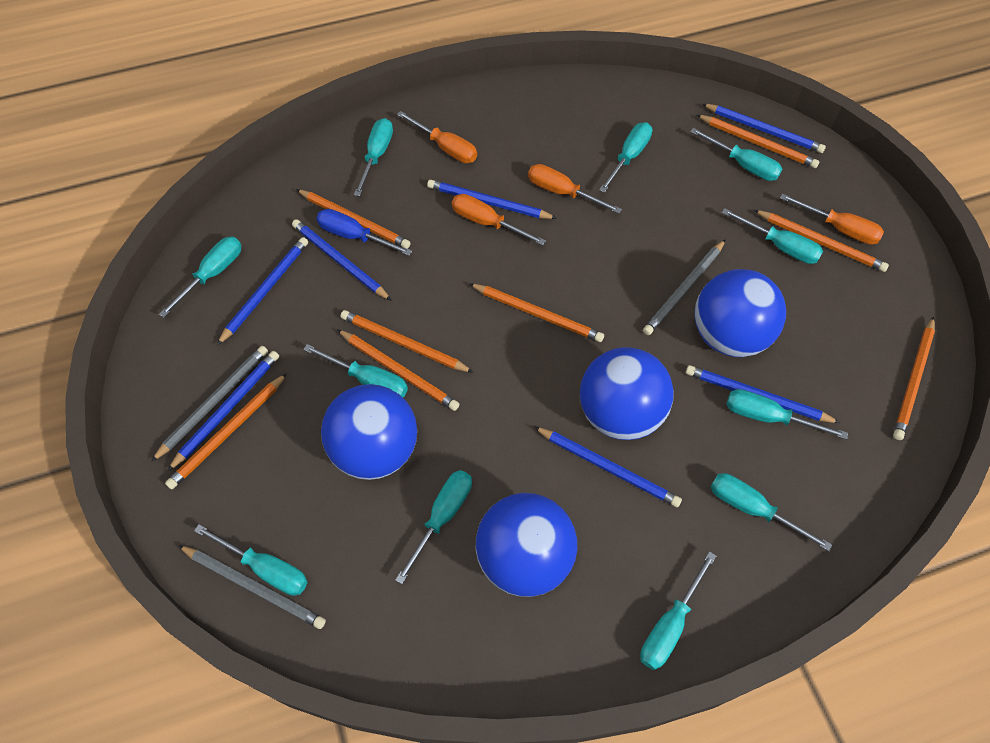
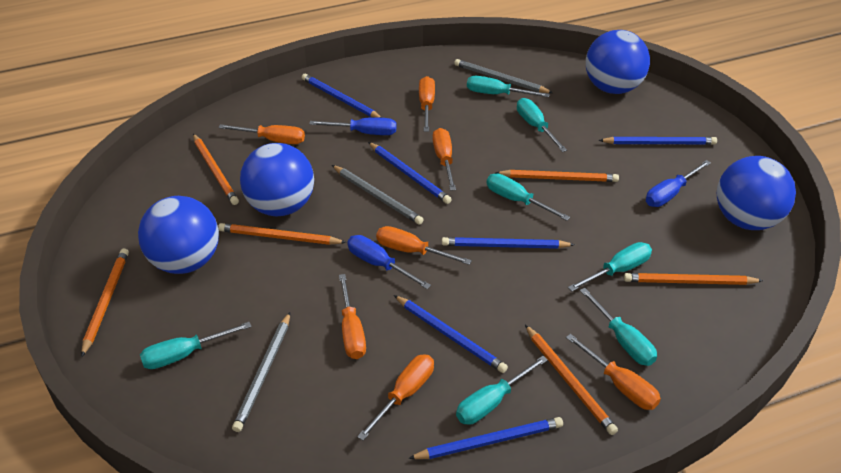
blue pencil: [168,351,279,471] [217,237,308,345] [292,219,392,301] [427,180,557,219] [534,427,682,507] [686,365,840,423] [702,104,826,153] = 7 -> [302,74,382,118] [368,142,452,204] [394,295,508,373] [408,417,563,459] [442,237,575,249] [598,137,717,145] = 6
blue screwdriver: [316,209,412,256] = 1 -> [309,117,397,135] [347,235,431,289] [646,160,711,207] = 3
orange pencil: [165,373,287,489] [296,189,410,249] [337,329,459,411] [341,310,474,373] [469,283,604,342] [697,115,819,168] [754,210,889,272] [893,316,935,440] = 8 -> [81,249,129,357] [193,134,239,205] [218,223,347,245] [496,170,619,182] [525,325,618,435] [624,273,763,285] = 6
orange screwdriver: [397,111,477,163] [452,194,546,246] [528,164,622,214] [780,194,884,245] = 4 -> [218,124,305,144] [339,274,366,359] [357,354,434,441] [376,226,472,265] [419,76,435,132] [433,128,456,191] [566,334,661,410] = 7
turquoise screwdriver: [159,237,241,318] [194,524,308,596] [303,344,408,397] [354,118,393,197] [395,470,472,584] [599,122,652,193] [640,551,716,670] [690,128,782,181] [711,473,832,551] [722,208,823,264] [726,389,848,440] = 11 -> [140,322,252,369] [456,356,548,425] [467,76,550,97] [487,173,570,221] [517,98,567,152] [568,242,652,291] [580,288,657,366] = 7

